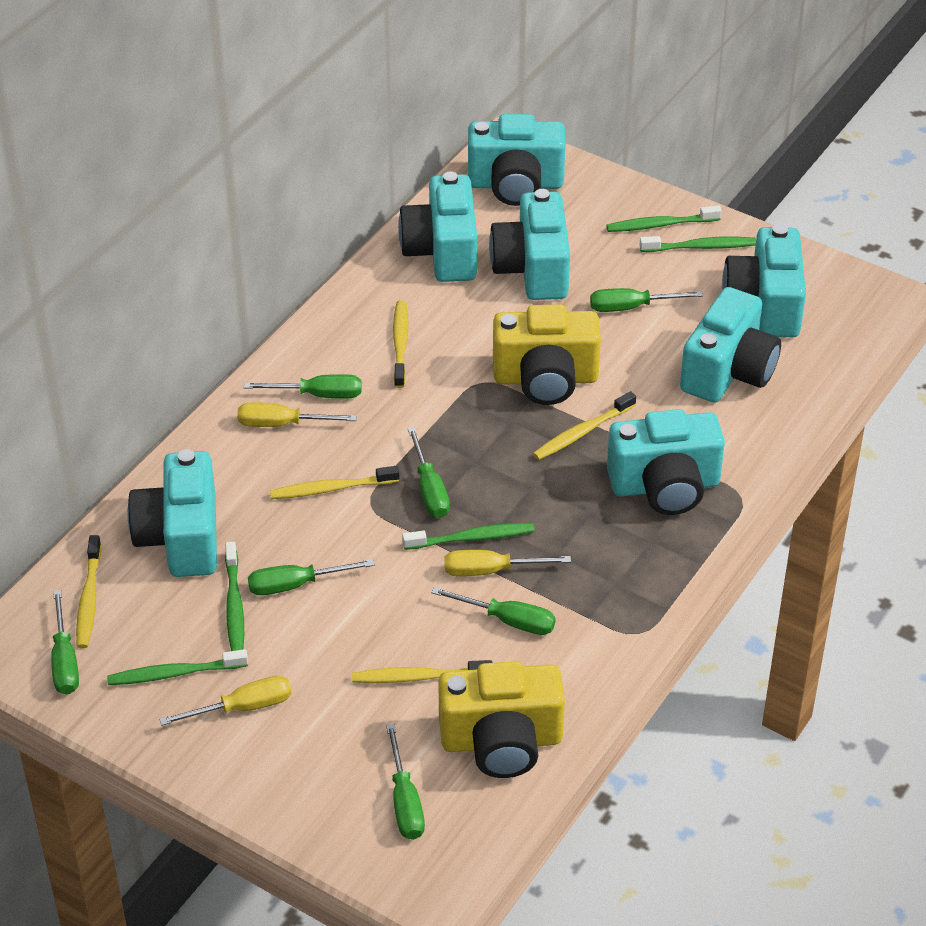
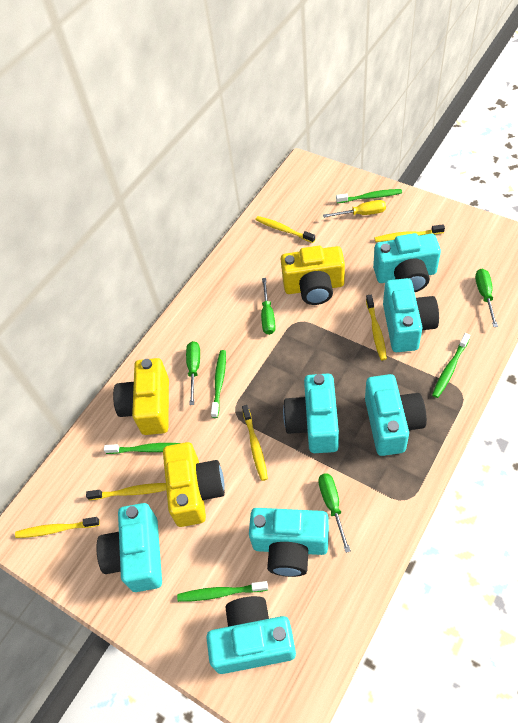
green screwdriver: [51,590,79,695] [244,374,362,399] [248,559,375,595] [386,724,425,840] [408,427,450,518] [431,587,556,635] [590,288,703,312] = 7 -> [186,341,200,405] [261,278,276,335] [318,473,351,553] [475,269,498,327] = 4
yellow camera: [438,661,565,778] [493,305,601,405] = 2 -> [113,358,169,435] [163,442,225,527] [281,246,345,305] = 3
yellow screwdriver: [159,676,292,726] [237,402,357,427] [445,550,571,577] = 3 -> [323,200,386,218] = 1
yellow toothbrush: [76,535,101,648] [270,466,399,499] [352,660,493,683] [393,300,409,388] [533,391,636,460] = 5 -> [15,517,100,538] [86,483,166,500] [242,405,268,481] [255,216,315,243] [366,295,387,360] [375,224,445,242] = 6

